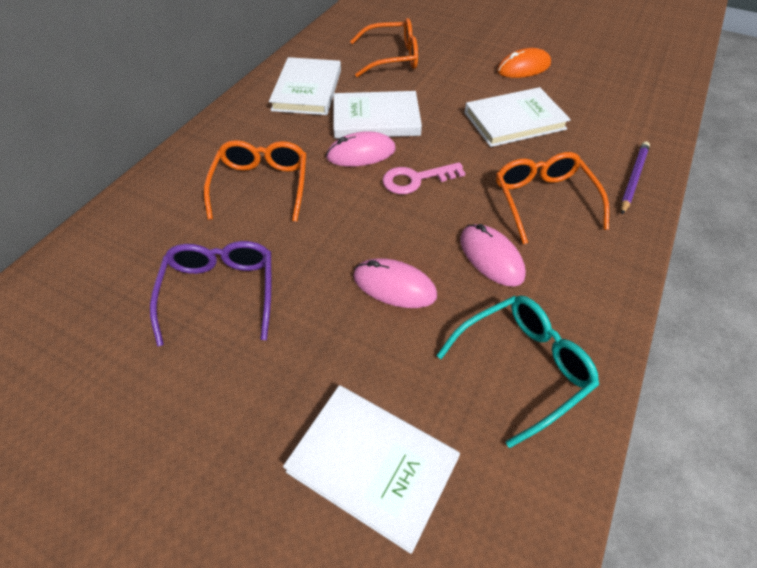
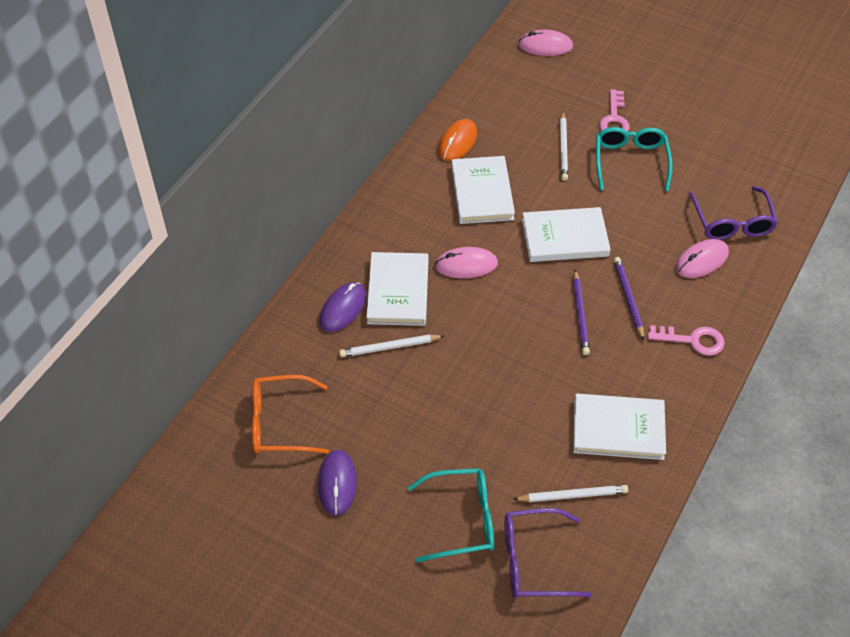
orange glasses: [204,140,306,222] [350,18,418,77] [496,152,609,244] = 3 -> [252,375,329,454] = 1
pink key: [382,162,465,194] = 1 -> [599,89,630,132] [648,325,725,356] = 2
purple glasses: [150,241,271,346] = 1 -> [505,508,592,598] [689,186,778,240] = 2
purple mouse: none = 0 -> [318,450,357,516] [320,282,366,332] = 2
purple pencil: [621,141,650,214] = 1 -> [573,270,590,355] [614,257,644,340] = 2
turquoise glasses: [437,295,599,448] = 1 -> [407,468,494,562] [596,127,673,191] = 2
white pencil: none = 0 -> [339,334,444,357] [513,485,628,502] [560,111,568,181] = 3

